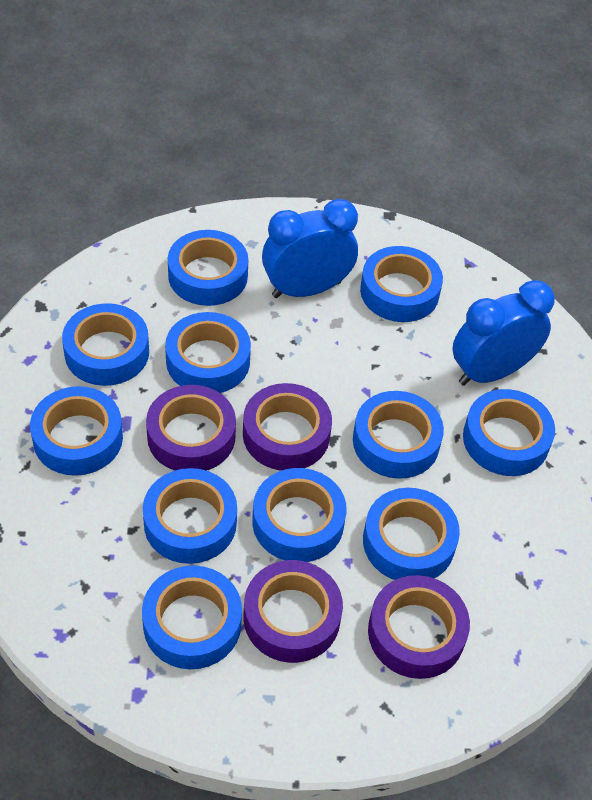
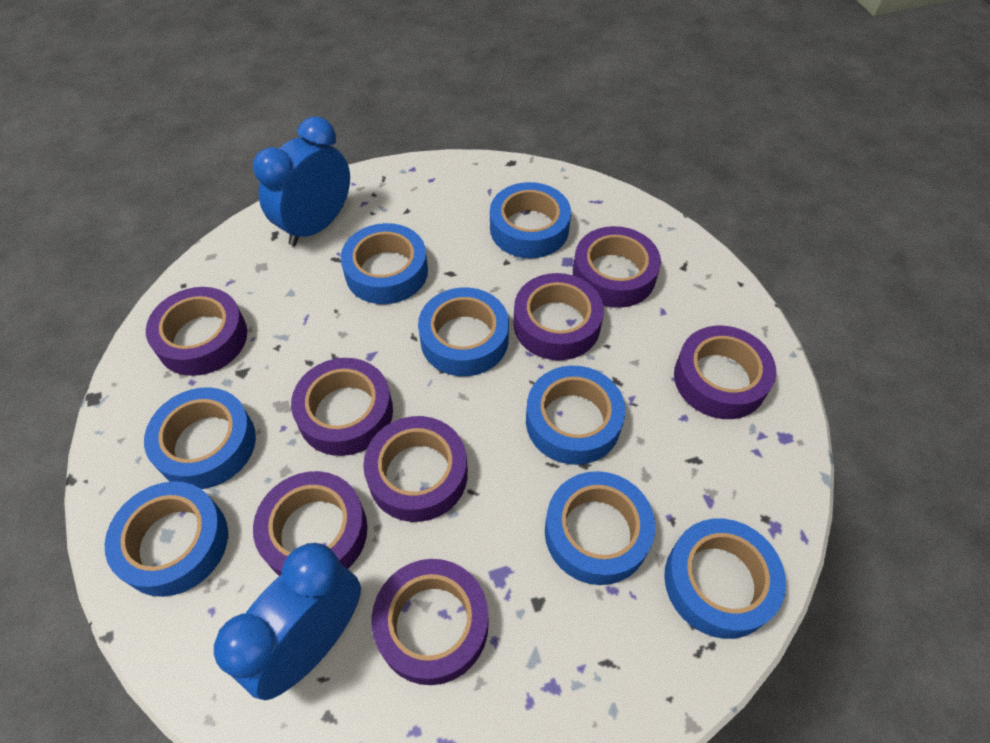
blue tape: [30,386,123,476] [62,303,149,386] [142,565,242,669] [143,468,237,564] [165,312,251,393] [168,230,248,306] [252,468,347,562] [353,391,444,479] [360,246,443,322] [363,488,460,580] [463,389,555,476] = 11 -> [105,481,228,597] [144,387,256,489] [341,223,428,304] [418,287,509,376] [490,182,571,258] [526,366,625,465] [545,471,655,585] [664,518,786,639] = 8
purple tape: [146,385,236,471] [243,383,332,471] [244,560,343,663] [368,575,470,679] = 4 -> [146,287,247,376] [253,471,367,576] [291,358,393,456] [363,416,468,522] [371,559,489,685] [513,273,604,360] [573,226,661,308] [674,326,776,419] = 8

